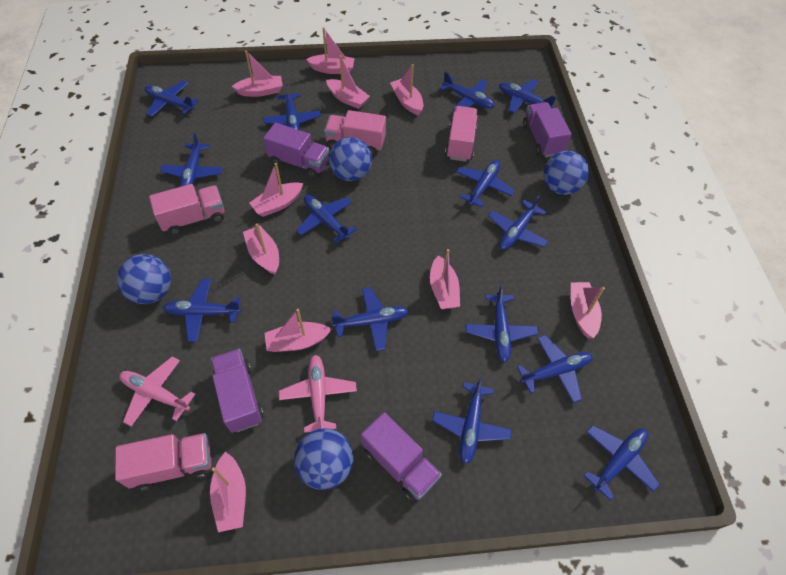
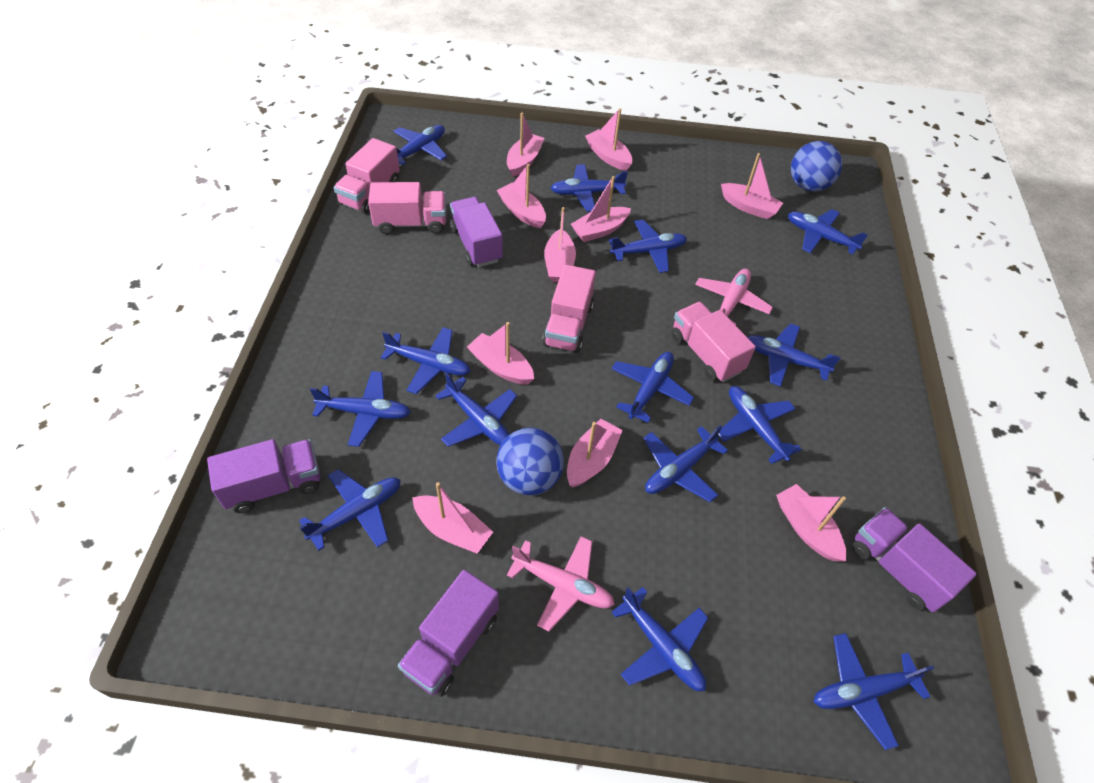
blue ball: [117,254,171,304] [294,428,354,490] [329,137,372,181] [544,151,589,195] = 4 -> [496,427,564,495] [791,141,842,192] = 2

